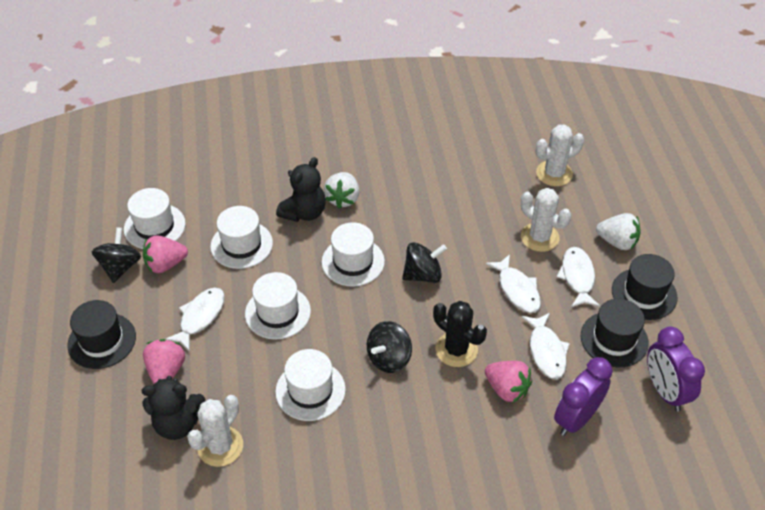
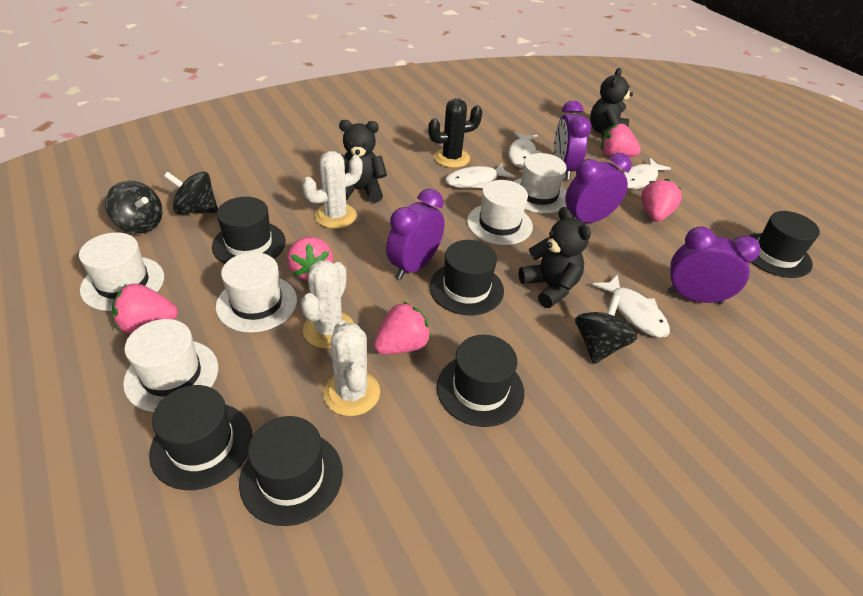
black hat: [67,300,136,369] [581,299,649,367] [612,254,678,320] = 3 -> [149,385,252,490] [212,197,285,264] [239,416,343,526] [429,240,504,315] [437,335,524,427] [749,211,820,278] = 6
black teddy bear: [142,376,205,440] [276,157,326,222] = 2 -> [339,120,387,203] [519,207,591,308] [590,68,633,137] = 3
pink strawberry: [143,235,188,273] [143,339,185,384] [485,361,532,403] = 3 -> [112,283,178,334] [287,237,333,280] [374,302,431,355] [601,124,641,157] [641,179,682,222] = 5
purple clock: [554,357,613,436] [647,327,705,411] = 2 -> [386,189,445,279] [554,100,591,180] [565,153,632,223] [667,226,760,304] = 4
white strawberry: [324,172,359,209] [596,213,641,250] = 2 -> none = 0

